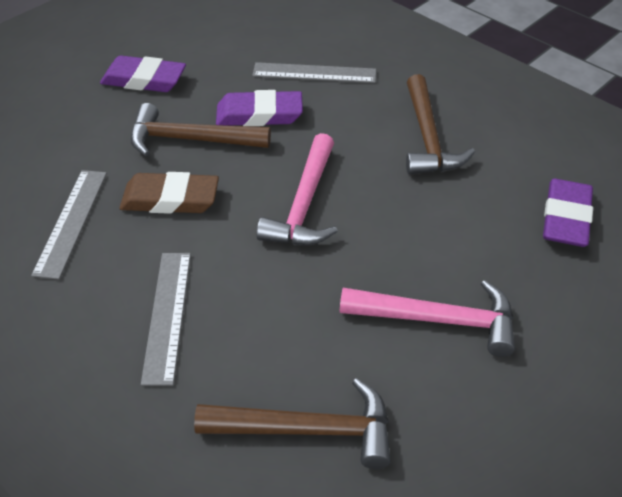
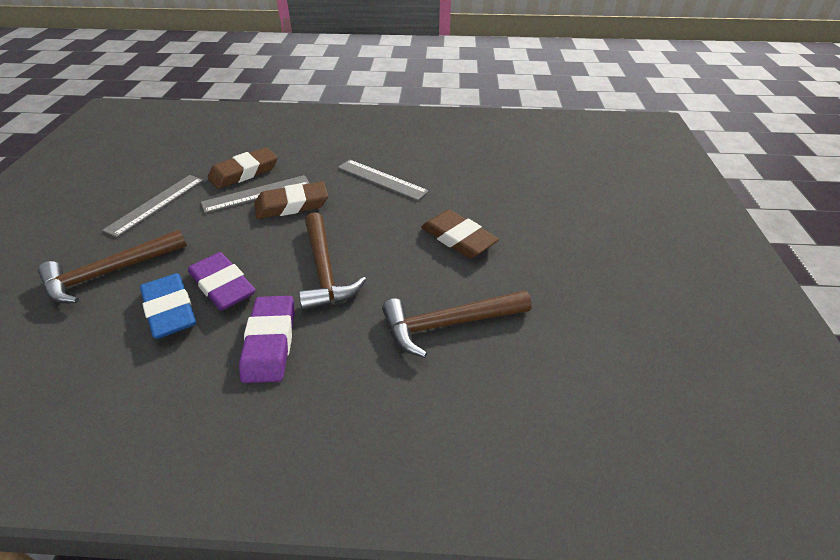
blue eraser: none = 0 -> [140,273,196,339] = 1
brown eraser: [119,172,219,214] = 1 -> [208,147,278,189] [254,181,328,219] [421,210,499,258] = 3
pink hammer: [256,133,338,245] [340,280,515,357] = 2 -> none = 0
purple eraser: [100,56,186,92] [216,90,303,126] [543,179,593,247] = 3 -> [188,252,256,311] [239,296,295,383] = 2

